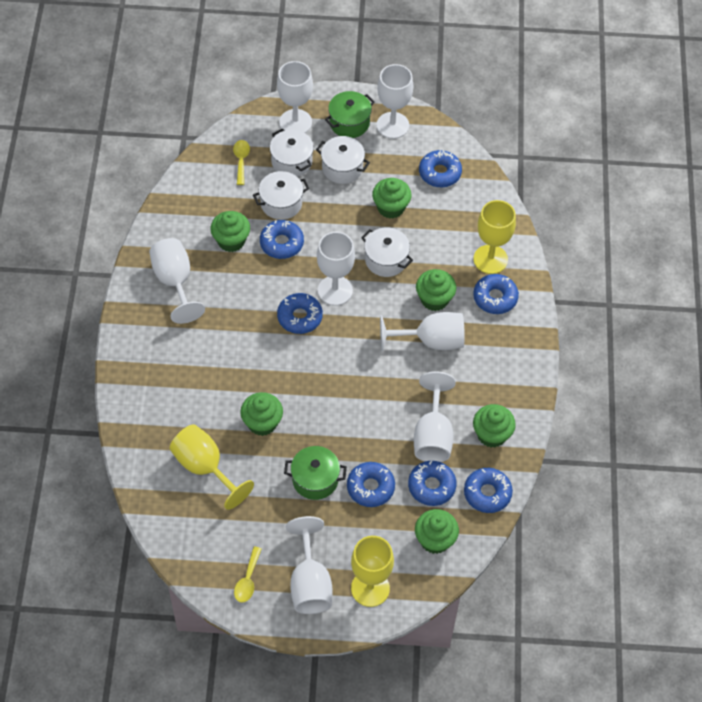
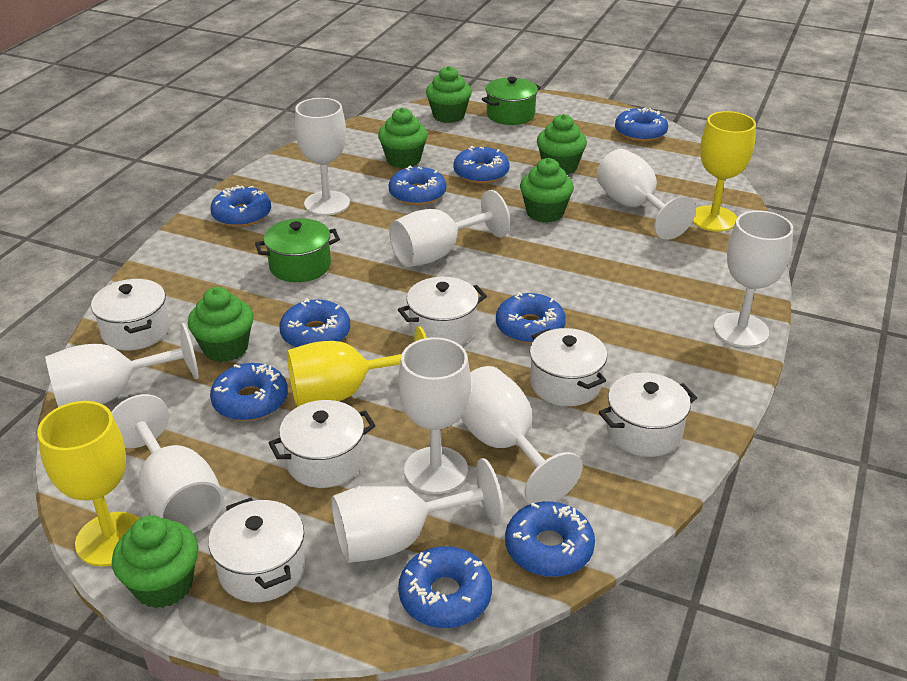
blue donut: [260,220,304,259] [277,293,323,334] [347,462,395,507] [408,461,457,506] [419,150,462,187] [464,468,513,513] [473,274,519,314] = 7 -> [210,185,271,227] [210,363,288,421] [279,298,350,347] [388,165,446,205] [398,546,492,628] [453,146,509,184] [496,292,566,344] [505,502,595,577] [615,107,668,142] = 9
white goblet: [149,238,205,324] [277,61,313,133] [286,516,332,614] [317,232,355,306] [377,64,413,139] [380,312,465,351] [414,371,456,462] = 7 -> [45,323,199,407] [111,394,224,533] [295,98,350,216] [331,458,504,563] [389,190,510,267] [398,337,471,494] [461,366,583,504] [596,149,696,240] [714,211,793,347] = 9
white pot: [253,171,309,220] [270,128,314,177] [316,136,370,184] [361,227,413,277] = 4 -> [91,279,170,350] [208,498,306,602] [268,400,376,488] [398,277,487,345] [530,328,607,406] [599,373,697,457] = 6
yellow spoon: [233,140,250,185] [234,547,262,602] = 2 -> none = 0

